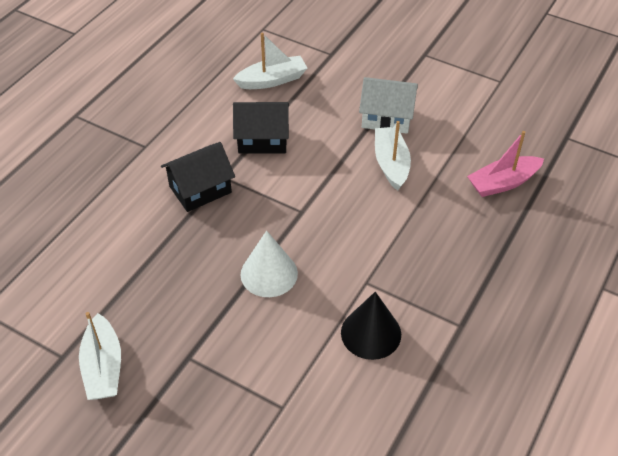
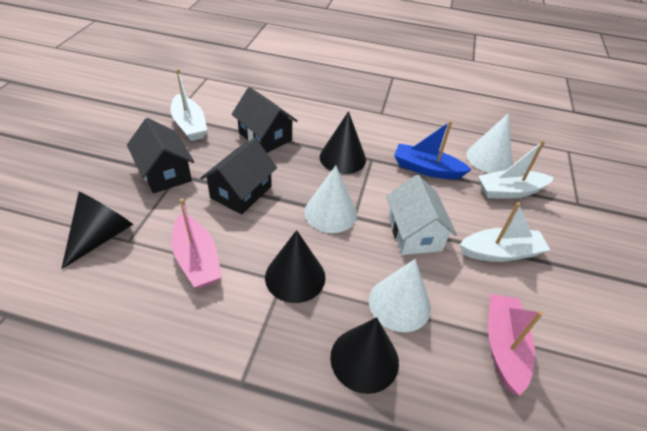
black cone: [341,292,401,360] = 1 -> [61,192,133,269] [265,230,325,303] [320,111,366,174] [330,317,399,394] = 4
black house: [161,142,235,212] [233,102,289,153] = 2 -> [127,118,194,193] [200,138,277,215] [231,87,298,153] = 3
blue boat: none = 0 -> [394,120,472,179] = 1
pink boat: [467,131,544,197] = 1 -> [172,198,222,288] [488,294,543,396] = 2
white cone: [240,231,298,297] = 1 -> [304,166,357,233] [369,259,431,332] [466,113,512,173] = 3

